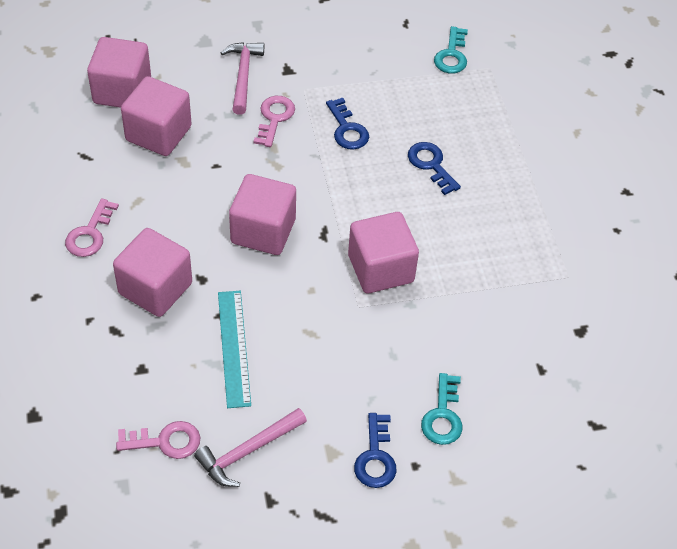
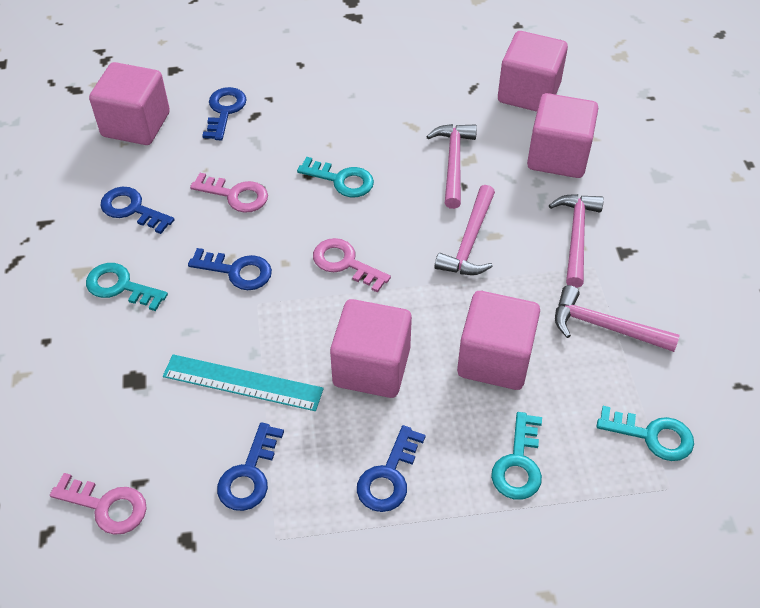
blue key: [326,98,369,150] [354,413,397,488] [408,142,461,195] = 3 -> [100,187,174,234] [188,248,272,290] [202,87,247,140] [217,422,284,511] [357,425,426,512] = 5
pink hammer: [194,408,307,487] [221,42,264,115] = 2 -> [426,124,477,209] [435,185,495,275] [549,194,604,288] [555,285,680,352] = 4
turquoise key: [421,373,462,445] [434,26,468,73] = 2 -> [86,263,168,311] [297,157,374,197] [491,412,542,500] [597,406,694,461] = 4

